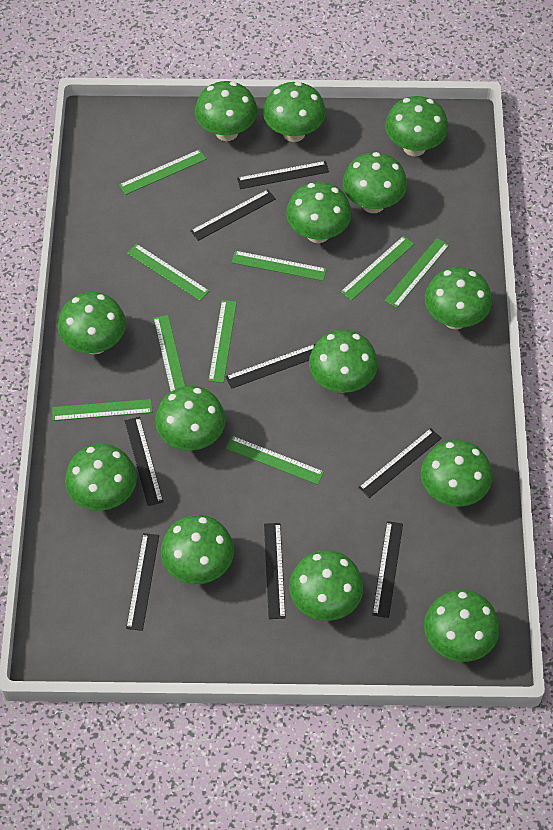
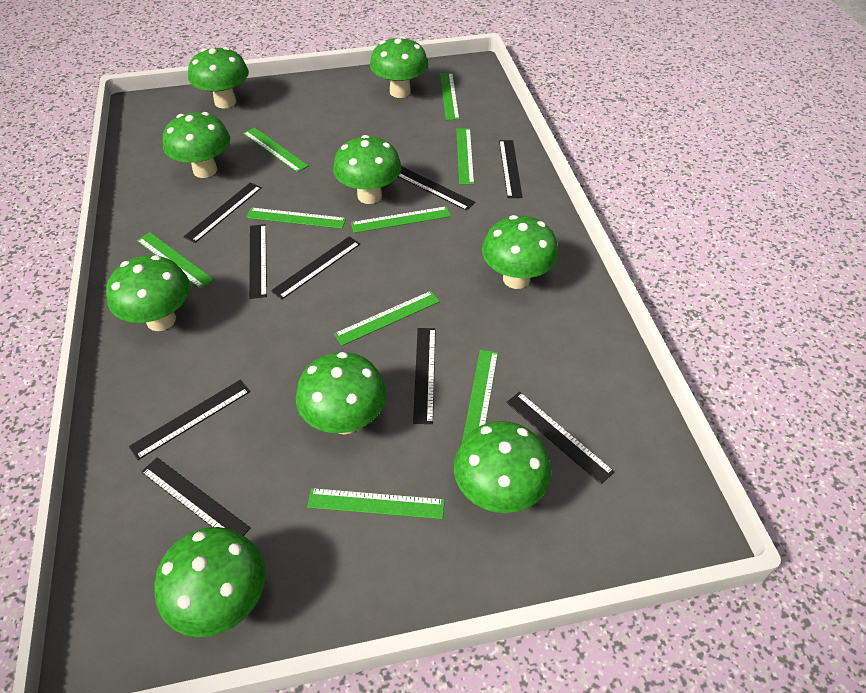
black ruler: [125,417,163,506] [126,533,159,631] [190,189,276,241] [226,344,316,389] [237,161,329,189] [264,523,286,619] [358,428,442,498] [372,521,403,618] = 8 -> [129,380,250,460] [141,457,251,536] [183,182,262,243] [249,224,267,299] [271,236,360,299] [398,167,475,211] [413,328,436,424] [499,140,523,198] [506,392,615,484] = 9
green mushroom: [58,292,126,355] [65,444,137,511] [155,386,226,451] [161,515,234,584] [195,81,257,141] [263,82,326,142] [286,182,352,243] [289,550,364,621] [309,330,378,393] [343,152,407,213] [385,96,448,156] [421,440,492,507] [424,590,500,662] [425,267,492,329] = 14 -> [106,255,190,331] [154,527,266,637] [163,112,230,178] [188,47,249,109] [296,352,386,435] [333,135,402,204] [370,36,428,98] [453,421,551,513] [482,215,559,289] = 9

